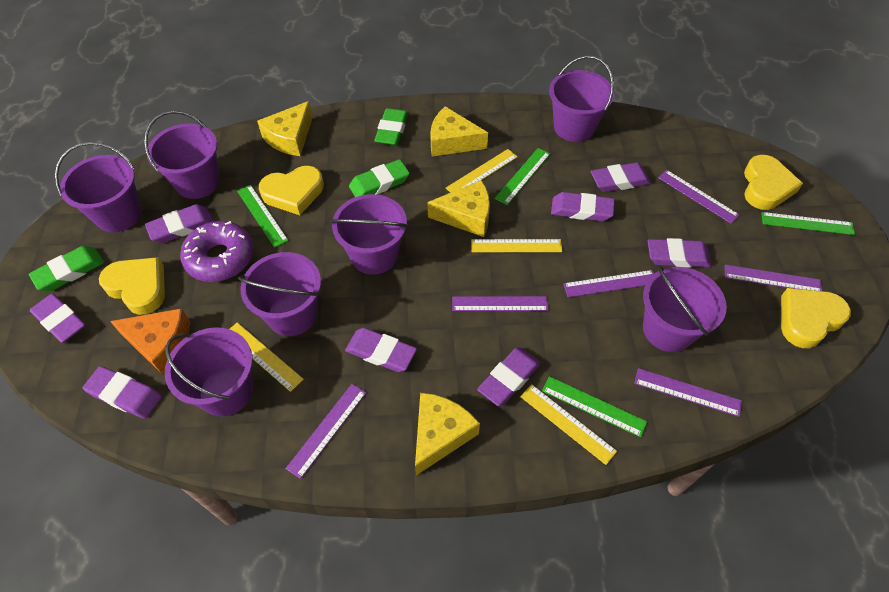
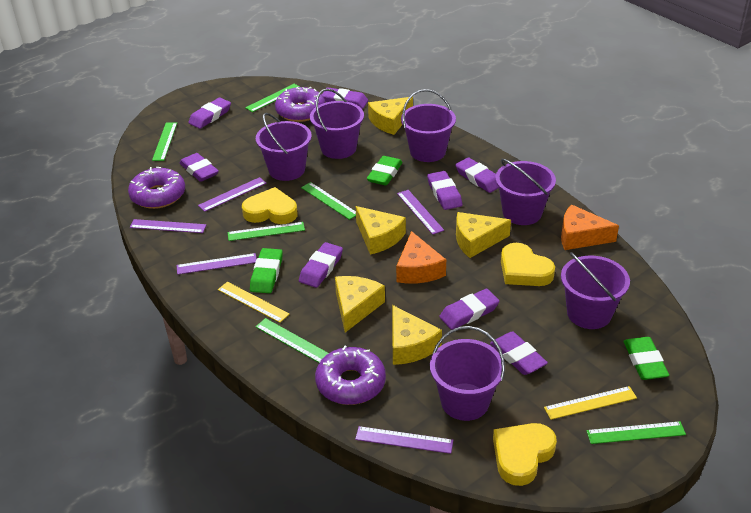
green ruler: [237,185,289,248] [495,148,550,205] [542,376,647,437] [761,212,855,235] = 4 -> [152,122,177,161] [227,222,305,241] [245,84,300,112] [255,318,329,363] [301,182,356,220] [586,421,686,444] = 6
orange cheese: [110,308,190,374] = 1 -> [396,231,446,284] [561,204,619,250] = 2
purple bucket: [55,142,142,232] [144,111,220,199] [165,327,253,416] [238,252,321,336] [330,194,408,275] [549,56,615,142] [643,266,727,352] = 7 -> [256,113,312,181] [310,89,364,159] [401,89,456,162] [430,326,505,421] [495,159,556,225] [561,252,630,329] = 6
purple donut: [180,221,253,282] = 1 -> [128,167,185,209] [275,87,325,122] [315,345,386,405] = 3
purple ruler: [286,384,366,479] [452,296,548,311] [563,270,654,297] [634,368,742,417] [658,170,739,224] [725,265,822,291] = 6 -> [130,219,206,233] [176,253,257,275] [198,177,266,212] [355,426,453,454] [397,190,444,235] = 5
yellow cheese: [257,101,313,156] [415,393,480,476] [427,180,490,237] [430,106,488,156] = 4 -> [335,276,385,333] [356,206,406,255] [368,97,413,135] [392,305,442,365] [456,212,511,258] = 5
yellow heart: [99,257,165,315] [259,166,324,215] [744,155,803,210] [781,288,851,348] = 4 -> [242,187,298,224] [493,423,557,486] [501,243,555,286] = 3
yellow ruler: [230,322,304,392] [446,149,518,193] [471,239,562,252] [520,384,617,465] = 4 -> [218,282,289,323] [544,386,637,420] = 2

